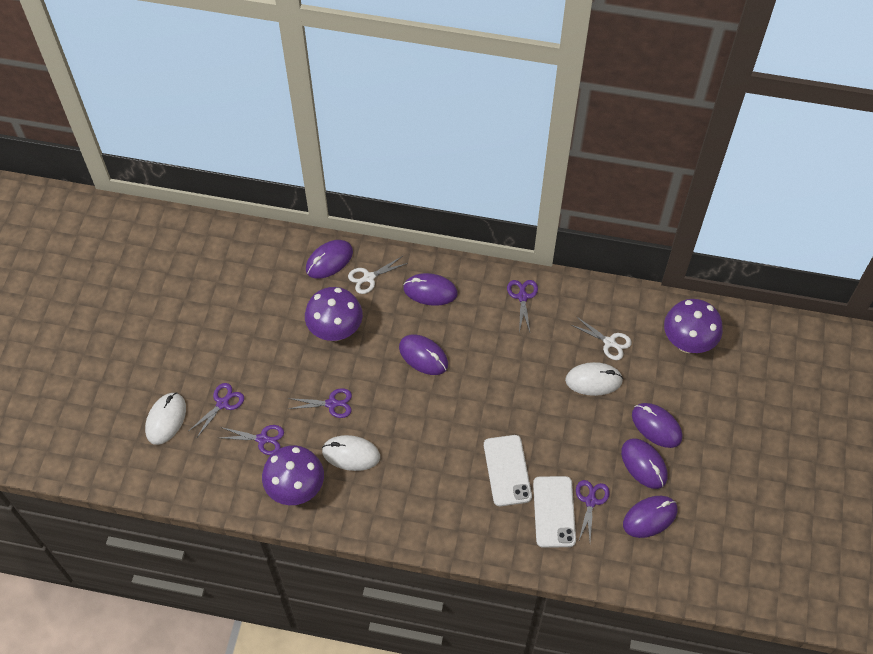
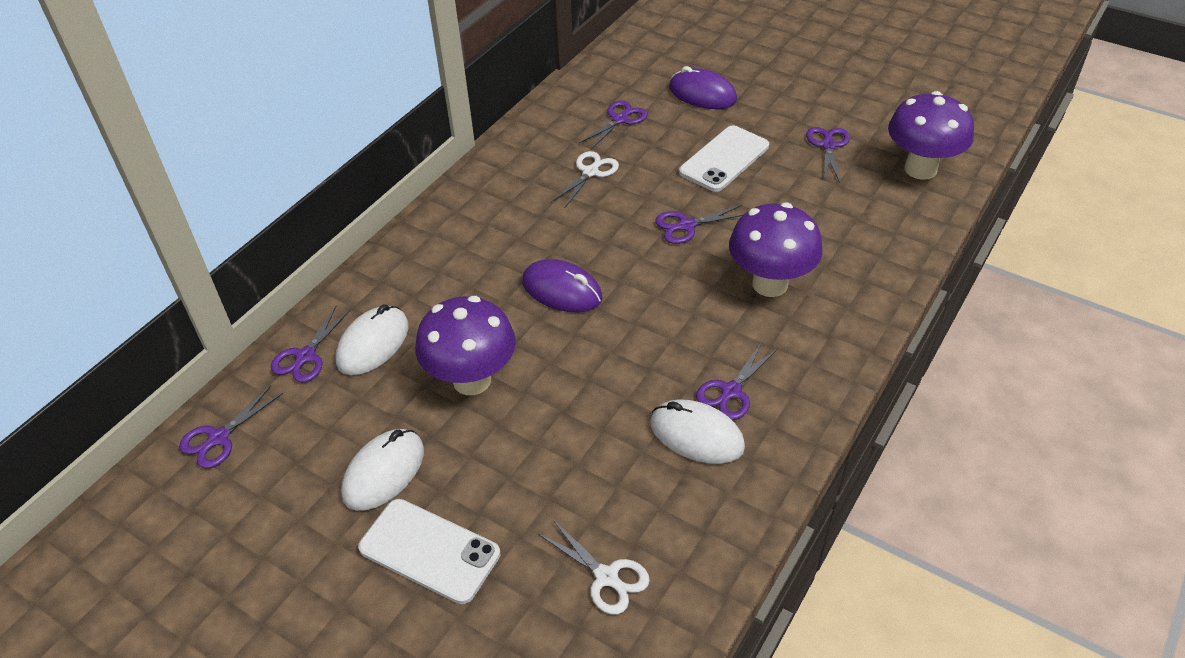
purple mouse: [306,240,353,279] [399,335,448,375] [403,273,458,306] [621,438,667,489] [623,496,677,538] [632,403,682,448] = 6 -> [522,259,602,312] [669,66,737,109] = 2
purple scissors: [189,383,244,437] [220,425,284,455] [288,388,352,418] [507,280,538,332] [576,480,610,540] = 5 -> [179,385,283,469] [271,306,351,383] [579,100,648,149] [655,205,744,244] [696,342,778,420] [806,127,850,183] = 6

